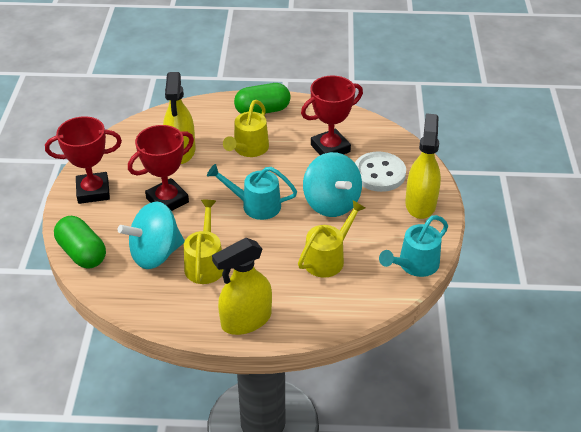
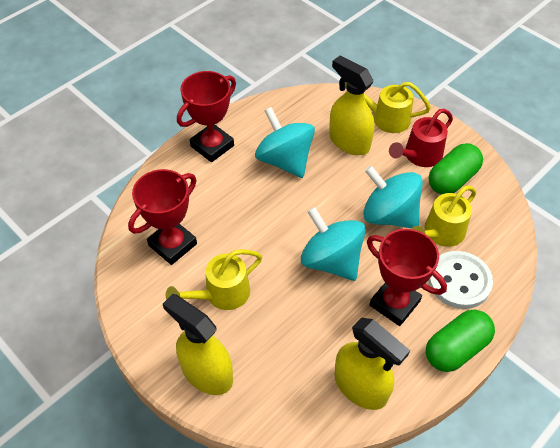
red watering can: none = 0 -> [389,109,453,167] = 1
turquoise spinning top: [118,201,185,269] [303,152,362,217] = 2 -> [255,107,315,178] [301,207,366,281] [363,166,423,228] = 3
turquoise watering can: [207,164,297,220] [379,215,448,277] = 2 -> none = 0

